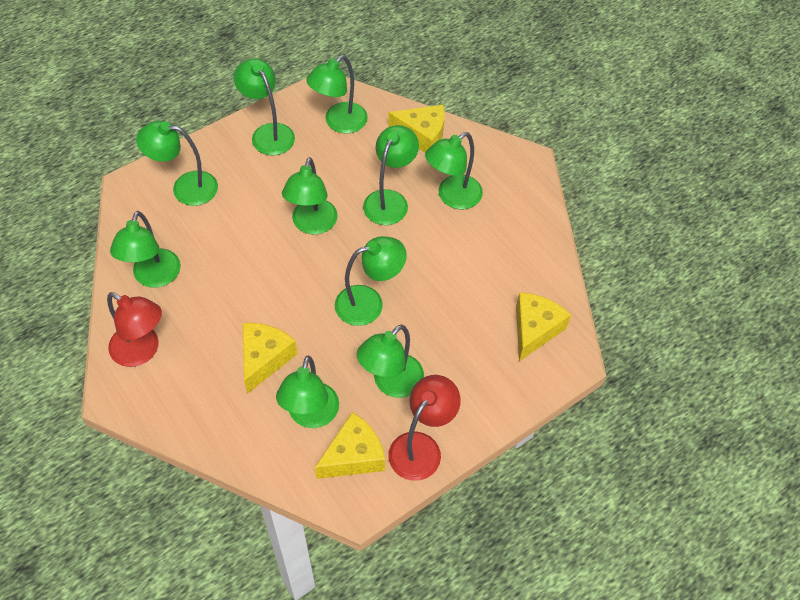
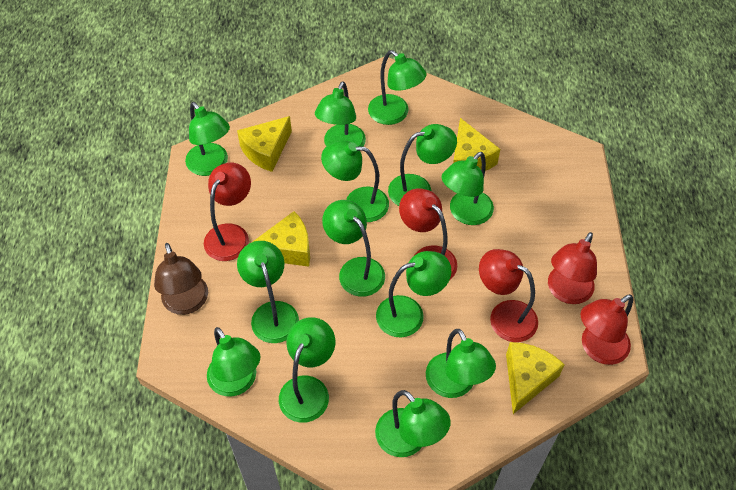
brown lamp: none = 0 -> [154,243,208,315] = 1
green lamp: [110,211,181,288] [136,121,218,206] [234,58,295,155] [276,356,339,428] [282,157,338,235] [306,55,368,134] [335,236,407,326] [357,324,424,398] [363,125,419,225] [425,132,483,209] = 10 -> [185,102,230,176] [207,327,260,397] [237,241,299,343] [279,317,335,423] [315,81,366,147] [321,141,389,222] [322,200,385,297] [368,50,427,125] [375,390,451,457] [376,251,451,337] [388,124,457,206] [426,329,496,398] [442,152,494,225] = 13
red lamp: [107,292,162,367] [388,375,461,481] = 2 -> [204,163,251,261] [399,188,457,279] [479,249,538,342] [548,232,597,304] [580,294,633,365] = 5

